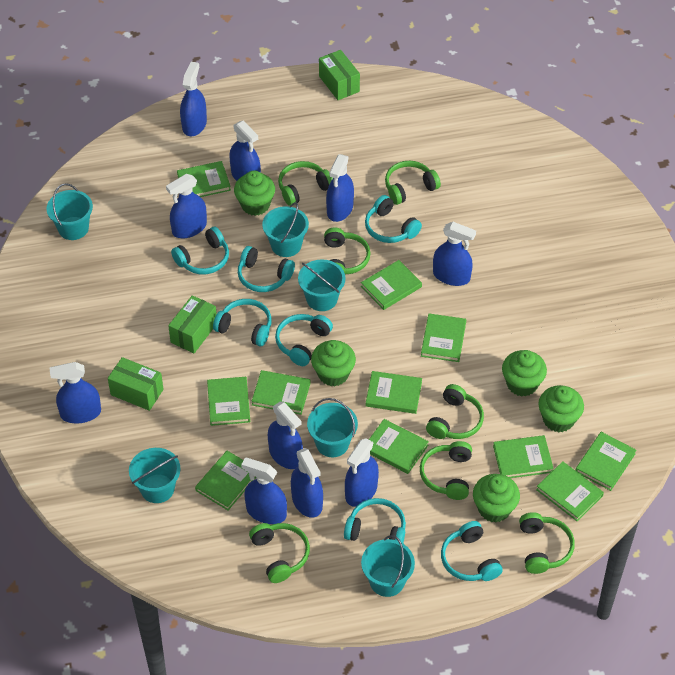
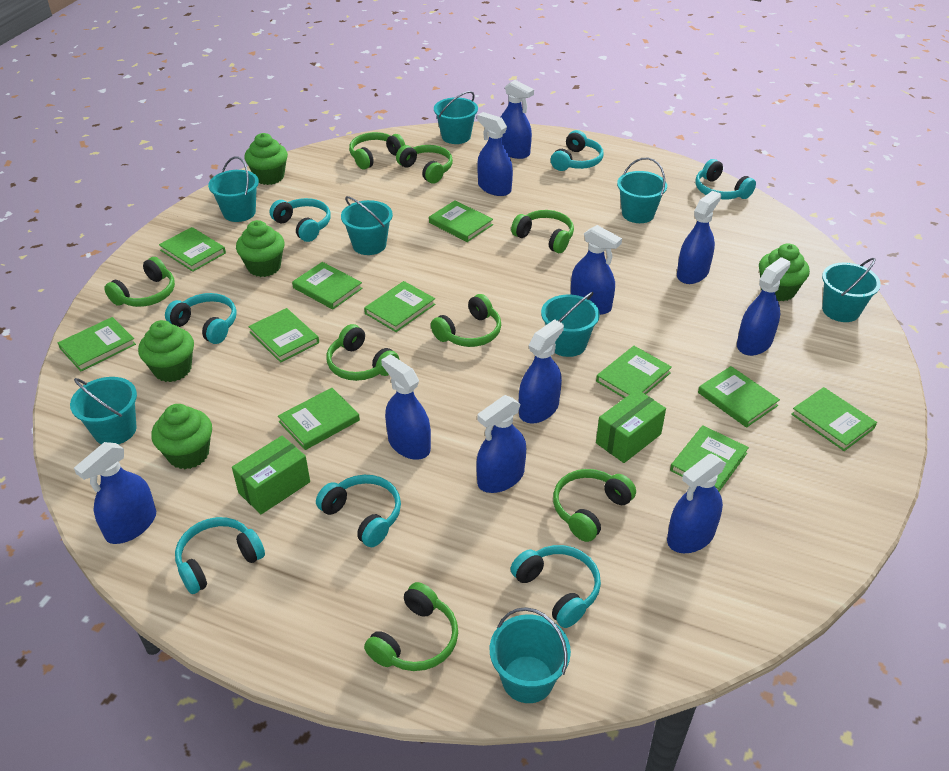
green box: [108,357,164,411] [168,295,217,353] [319,50,360,100] = 3 -> [232,436,310,515] [596,389,666,463] = 2
green headphones: [249,523,310,583] [278,161,333,206] [324,227,371,274] [385,161,441,205] [420,441,472,500] [426,384,484,439] [519,512,575,574] = 7 -> [104,257,175,307] [326,324,399,381] [349,132,405,170] [364,582,458,671] [396,145,453,183] [431,294,501,347] [511,210,574,253] [553,469,636,542] = 8
turquoise bucket: [46,183,93,240] [129,448,180,503] [262,202,309,257] [298,259,346,311] [307,398,358,457] [361,535,415,597] = 6 -> [70,377,137,444] [208,156,259,222] [341,196,393,255] [434,91,478,144] [490,607,571,703] [541,292,600,357] [617,158,667,223] [822,258,881,322] = 8

